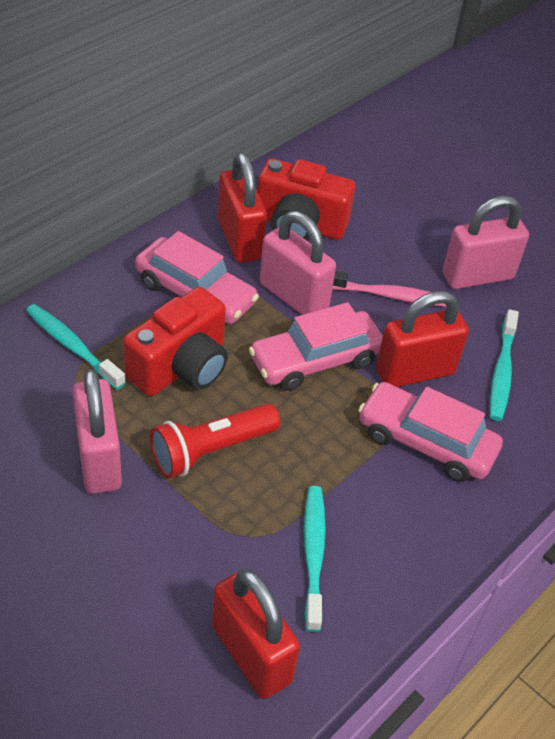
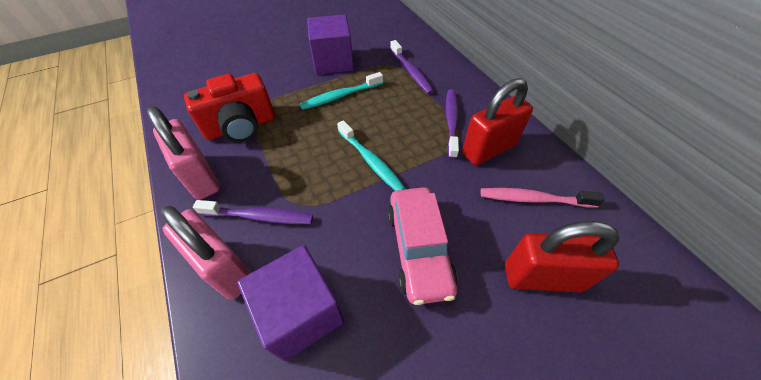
pink car: [135,231,259,324] [249,302,383,391] [358,382,503,482] = 3 -> [388,187,457,305] = 1
pink padlock: [72,368,122,494] [260,211,336,315] [442,196,529,289] = 3 -> [147,106,220,200] [160,206,251,300] = 2
purple cube: none = 0 -> [237,245,344,361] [307,14,354,75] = 2
purple toothbrush: none = 0 -> [193,200,313,224] [390,40,434,94] [446,89,459,159] = 3
red camera: [123,287,228,396] [257,158,355,240] = 2 -> [184,73,275,142] = 1
red flashlight: [150,404,280,479] = 1 -> none = 0
red padlock: [212,569,300,699] [218,153,267,263] [376,291,469,387] = 3 -> [462,78,533,165] [505,221,620,292] = 2
turquoise toothbrush: [26,304,126,390] [304,486,326,632] [490,309,519,421] = 3 -> [300,72,383,110] [337,120,406,191] = 2

